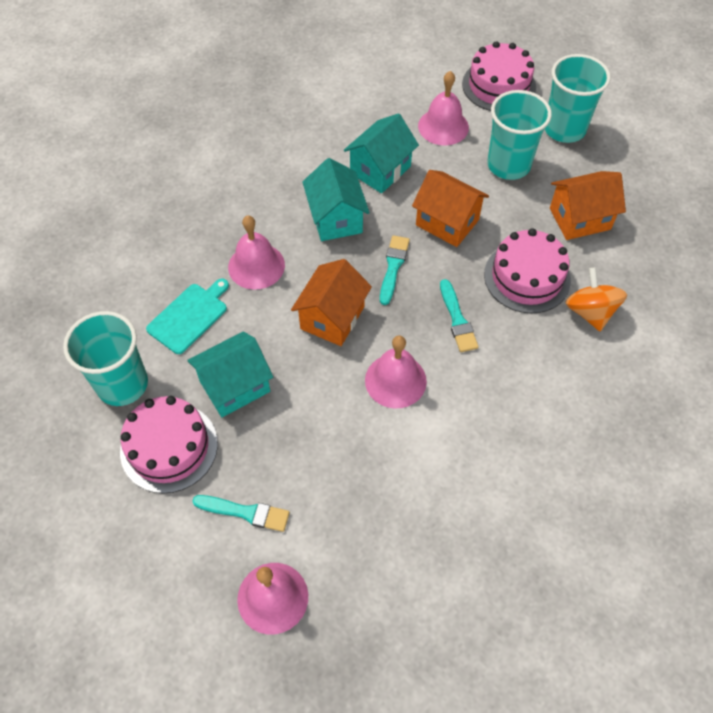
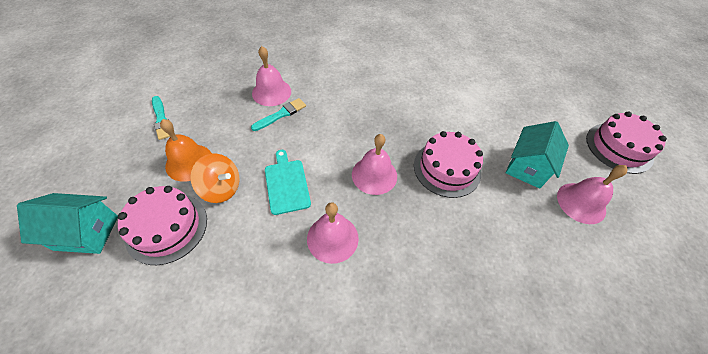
orange bell: none = 0 -> [160,119,212,182] = 1
orange house: [291,259,372,346] [412,170,489,247] [550,171,626,240] = 3 -> none = 0
turquoise brush: [193,495,290,532] [380,235,410,305] [440,279,479,352] = 3 -> [152,96,170,140] [251,98,306,131] = 2
turquoise cup: [63,311,148,406] [487,90,552,180] [545,54,611,143] = 3 -> none = 0
turquoise house: [187,331,273,417] [302,158,370,241] [344,113,419,193] = 3 -> [17,193,118,254] [506,121,569,189] = 2

